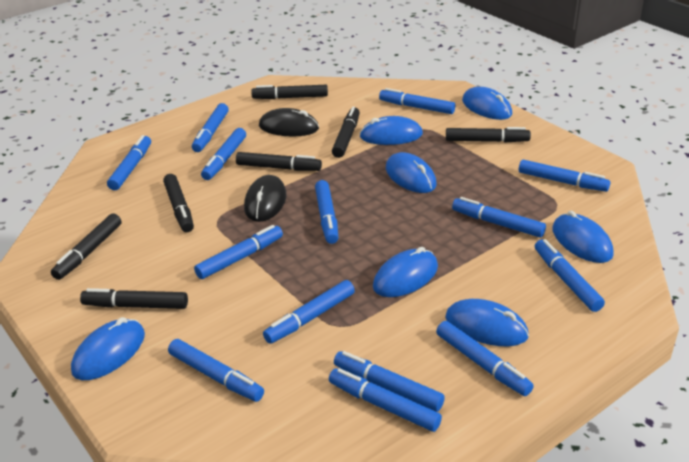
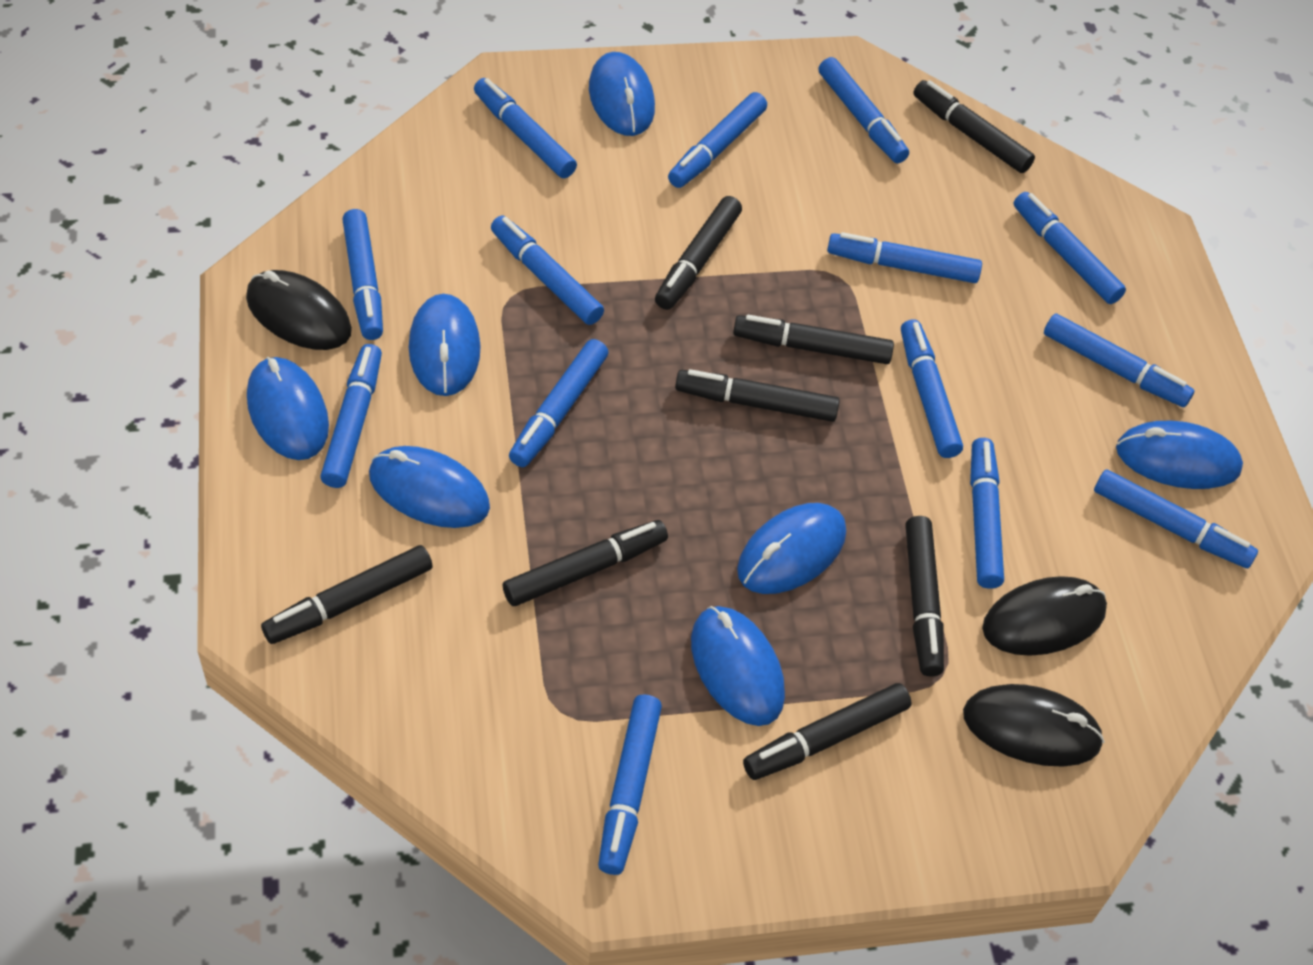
black marker: [51,213,122,280] [80,288,188,309] [163,174,194,232] [236,152,322,171] [251,85,328,99] [332,107,360,158] [446,127,531,143] = 7 -> [261,545,433,644] [503,520,668,606] [655,196,742,310] [675,369,840,422] [733,315,894,364] [743,683,912,780] [906,516,944,677] [913,80,1035,173] = 8
black mouse: [244,175,286,222] [259,108,319,136] = 2 -> [246,270,352,350] [963,684,1104,767] [982,576,1107,656] = 3

